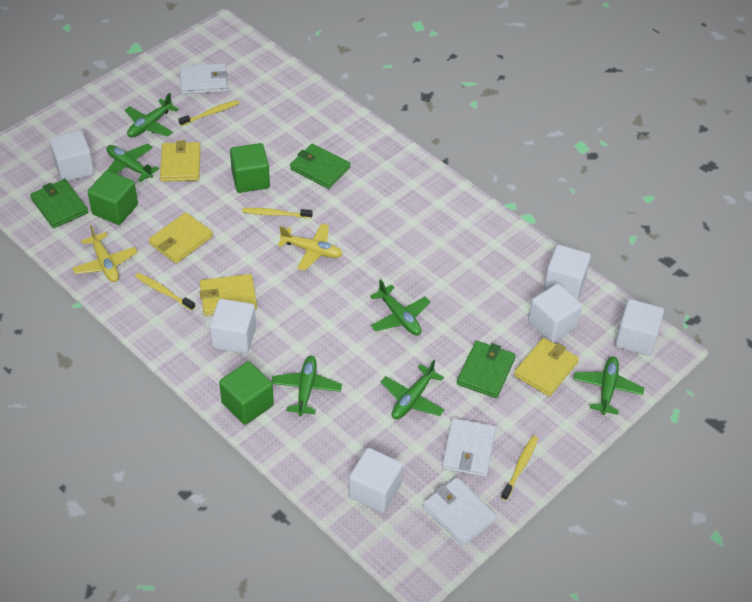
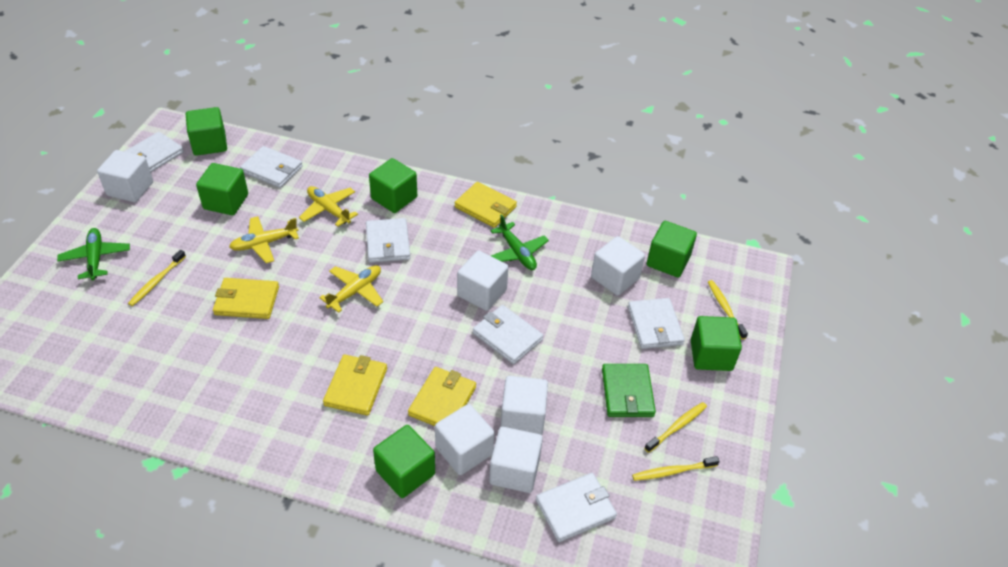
green cube: [88,171,138,225] [219,361,274,425] [230,143,270,193] = 3 -> [186,107,227,156] [196,163,248,215] [369,158,417,213] [373,425,435,498] [647,221,697,277] [691,316,742,371] = 6
green plane: [106,143,159,182] [125,93,178,137] [271,356,342,416] [370,279,430,336] [381,360,445,419] [573,356,644,415] = 6 -> [57,228,130,280] [490,214,549,270] = 2
green wallet: [30,179,88,228] [290,144,351,189] [457,341,516,398] = 3 -> [602,364,656,417] = 1
white wallet: [180,64,228,94] [423,477,497,546] [442,418,496,477] = 3 -> [124,132,184,172] [240,146,303,188] [366,218,410,263] [473,305,543,364] [536,473,617,542] [628,298,685,349] = 6
yellow plane: [72,225,138,282] [277,223,343,271] = 2 -> [229,216,299,263] [299,186,358,227] [319,265,383,313] = 3

